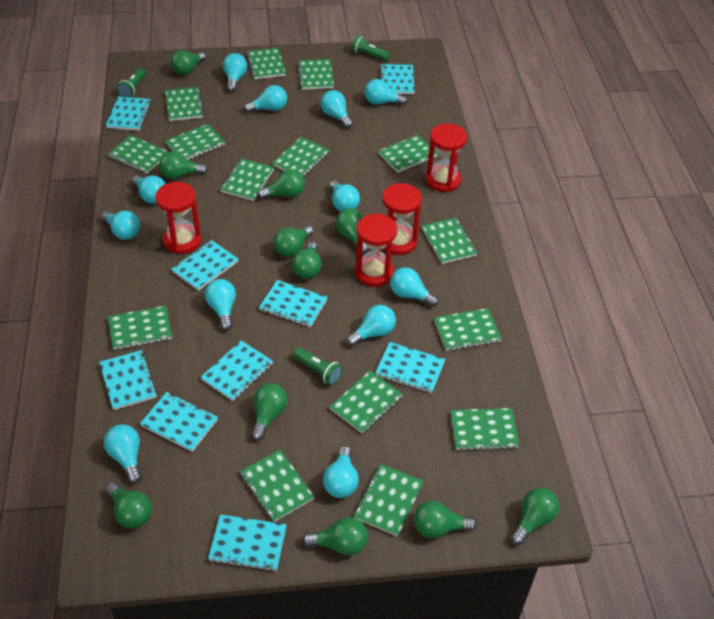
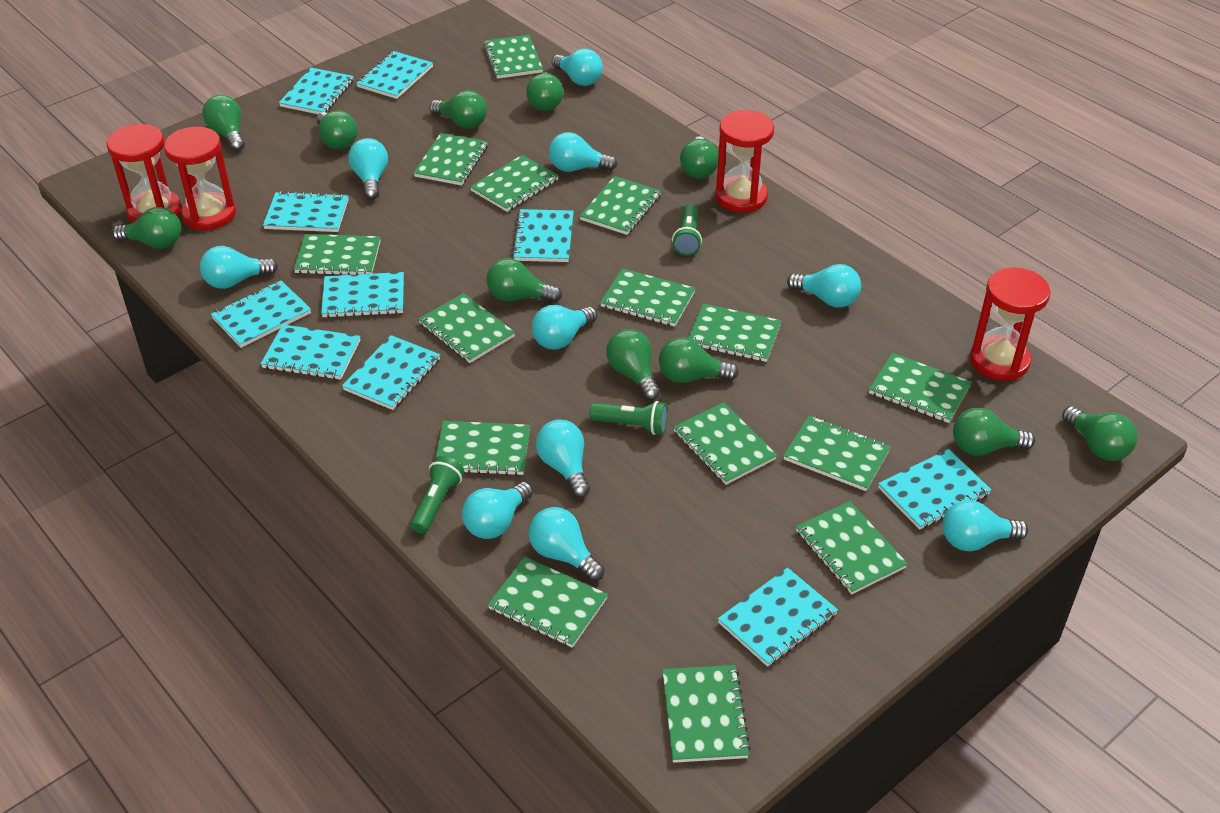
turquoise light bulb: [101,211,140,240] [104,424,142,484] [132,175,165,204] [205,279,236,331] [223,53,247,92] [244,85,287,113] [321,90,353,128] [323,446,359,498] [330,180,360,211] [346,305,396,346] [364,79,408,105] [390,267,439,307] = 12 -> [200,246,278,289] [349,138,388,200] [462,482,533,539] [529,507,604,581] [532,305,597,350] [536,419,590,498] [549,132,617,172] [551,49,603,86] [787,264,861,308] [942,500,1028,551] = 10
turquoise notebook: [99,350,157,410] [106,96,151,131] [140,392,218,452] [171,240,238,291] [200,340,273,401] [208,514,287,571] [259,280,328,327] [375,342,445,393] [380,64,415,94] = 9 -> [211,281,311,348] [261,324,360,380] [263,191,349,232] [279,68,354,114] [321,272,404,318] [342,335,440,410] [356,51,433,99] [512,209,574,262] [718,567,838,667] [878,449,991,530] = 10

